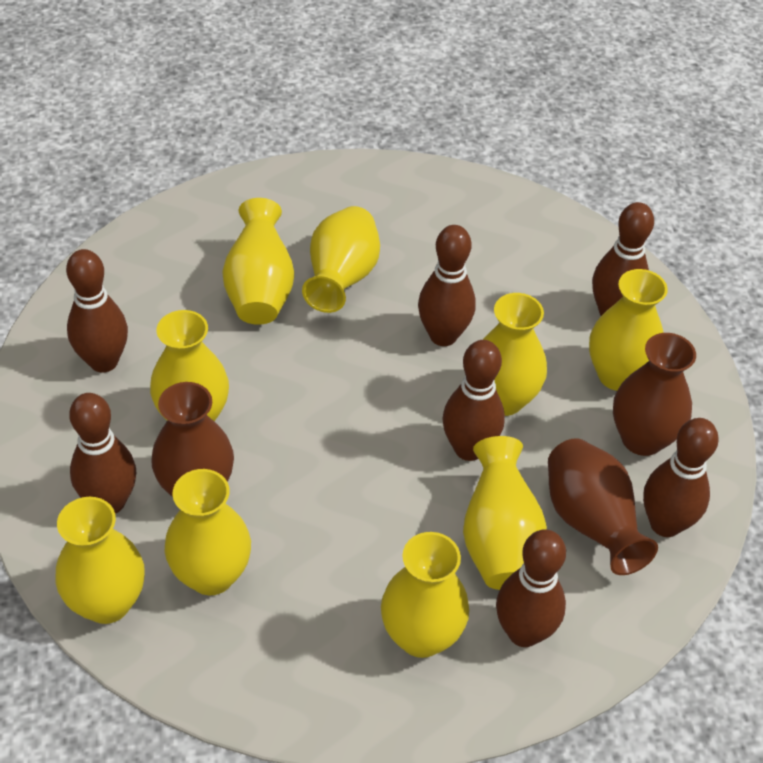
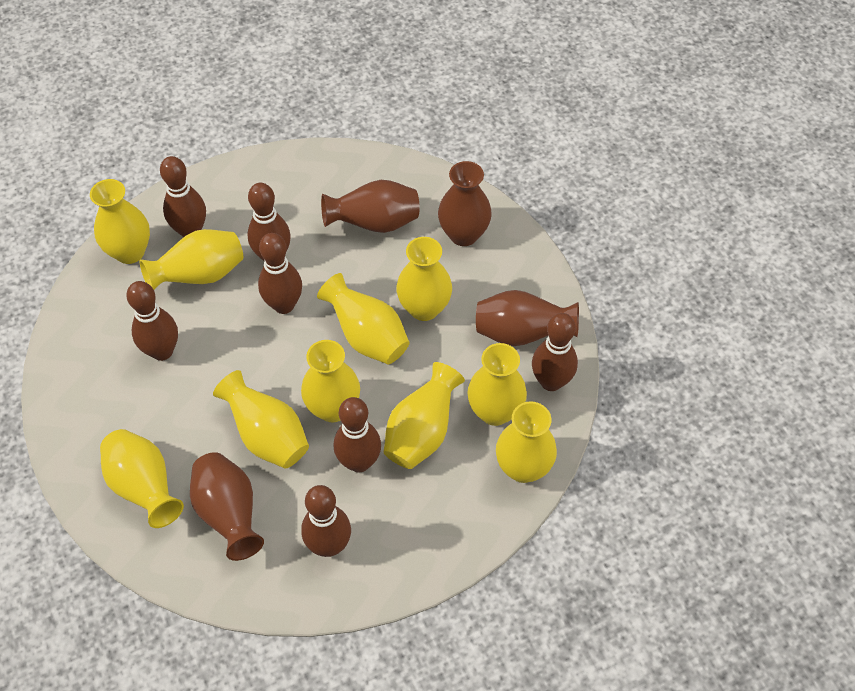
brown vase: [151,382,234,497] [548,438,658,575] [613,333,696,456] = 3 -> [190,452,264,561] [321,180,420,233] [438,161,492,246] [476,290,579,346] = 4
yellow vase: [56,497,145,624] [150,310,229,422] [164,469,251,595] [222,198,294,325] [302,206,380,313] [381,532,469,658] [463,436,547,590] [483,293,547,416] [589,269,668,391] = 9 -> [90,179,150,264] [100,429,184,528] [140,229,243,290] [213,370,309,469] [301,340,360,422] [317,273,409,364] [384,362,465,469] [396,237,452,321] [467,343,527,426] [496,401,557,483] = 10

